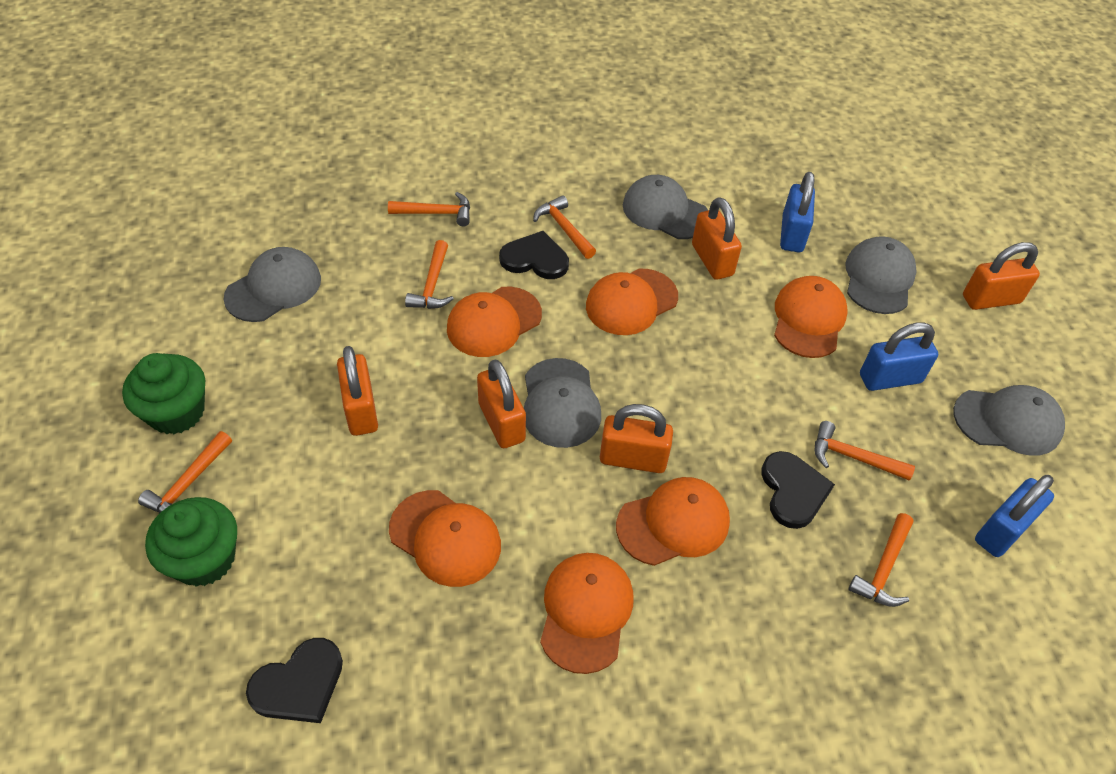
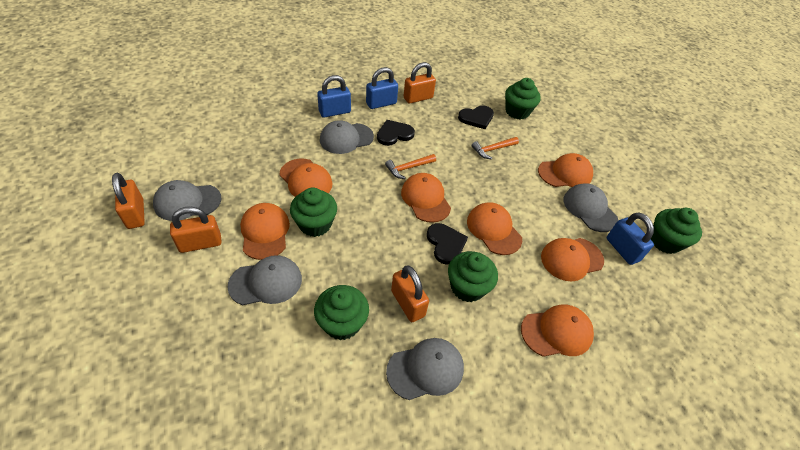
green cupcake: [122,353,205,434] [145,497,237,587] = 2 -> [290,188,337,237] [314,285,369,340] [448,251,498,302] [505,78,541,120] [651,208,702,254] = 5
orange cap: [389,490,501,587] [447,287,542,357] [540,553,633,674] [586,269,678,335] [616,477,730,566] [774,276,848,358] = 6 -> [240,203,290,260] [279,159,332,197] [401,173,451,223] [467,202,522,255] [521,304,594,357] [538,153,593,187] [541,238,604,281] = 7
orange hammer: [138,431,232,514] [388,192,470,226] [405,240,454,309] [533,195,596,259] [815,421,915,481] [848,513,913,607] = 6 -> [385,154,436,179] [472,137,519,159] = 2
orange padlock: [337,346,378,436] [477,359,526,448] [600,404,673,473] [692,197,742,280] [963,242,1040,310] = 5 -> [112,173,145,229] [170,207,222,253] [391,265,429,322] [404,62,436,104] = 4

